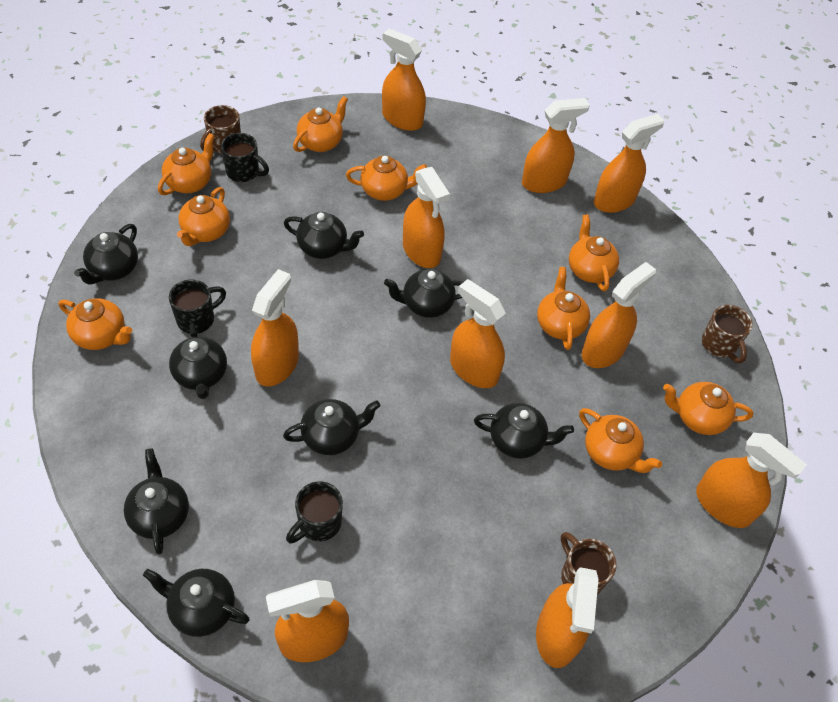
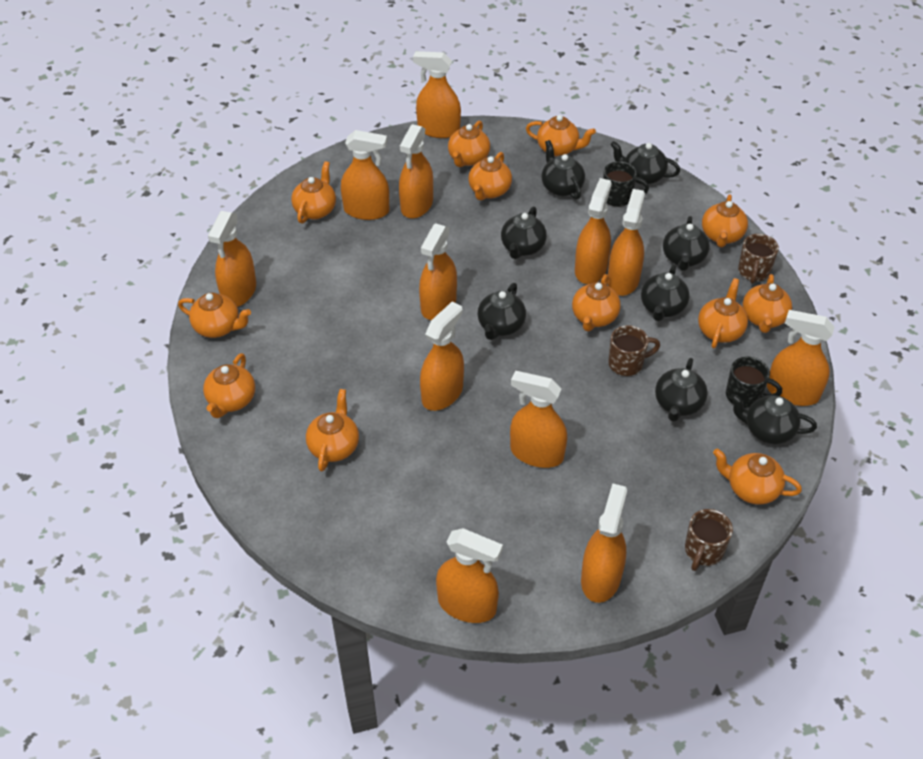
black mug: [169,280,226,334] [221,133,269,182] [286,481,343,543] = 3 -> [603,161,649,207] [726,357,782,408] = 2
orange spray bottle: [251,269,299,386] [266,580,349,662] [382,29,426,131] [403,167,450,268] [450,279,506,388] [522,98,590,193] [536,567,598,668] [582,262,656,368] [594,114,665,213] [696,433,807,528] = 10 -> [208,211,256,307] [341,130,389,220] [399,124,433,219] [413,51,461,138] [419,223,457,320] [420,301,464,411] [436,528,503,623] [510,371,567,468] [575,178,612,284] [581,483,627,603] [608,189,645,296] [767,310,834,406] = 12
orange teapot: [59,298,132,350] [158,133,215,195] [177,187,230,246] [293,96,348,152] [346,156,427,201] [537,267,590,350] [569,214,619,292] [579,408,662,473] [663,382,753,435] = 9 -> [178,293,251,338] [203,353,255,418] [291,161,336,224] [306,389,359,471] [448,121,490,167] [468,152,512,200] [526,115,596,156] [572,274,621,331] [698,278,748,348] [702,194,748,247] [713,448,802,505] [743,274,792,333] = 12

